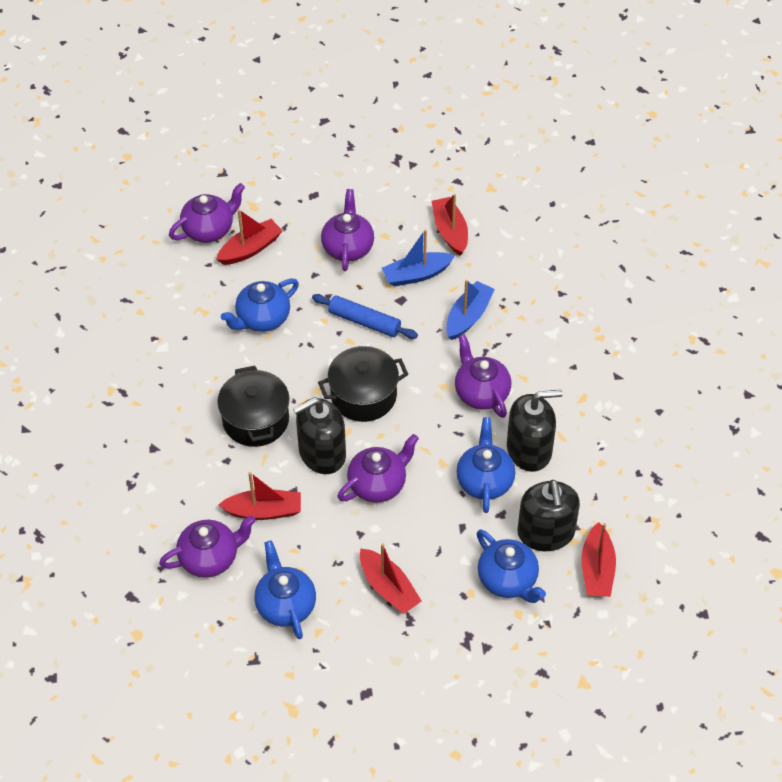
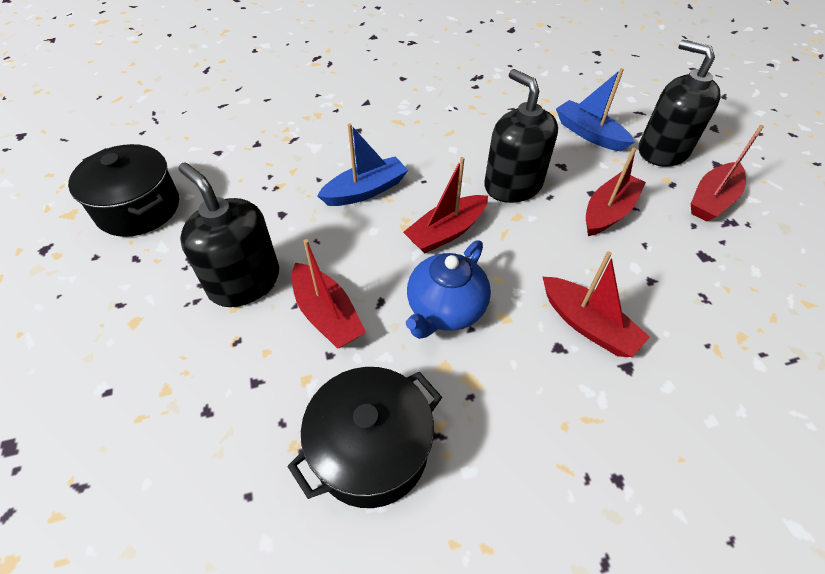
blue rolling pin: [312,294,418,339] = 1 -> none = 0
blue teapot: [221,278,299,332] [254,540,316,639] [456,417,515,513] [477,530,546,603] = 4 -> [406,240,491,339] = 1
purple teapot: [159,515,256,578] [169,183,245,243] [321,189,374,271] [338,434,419,503] [455,334,511,418] = 5 -> none = 0

